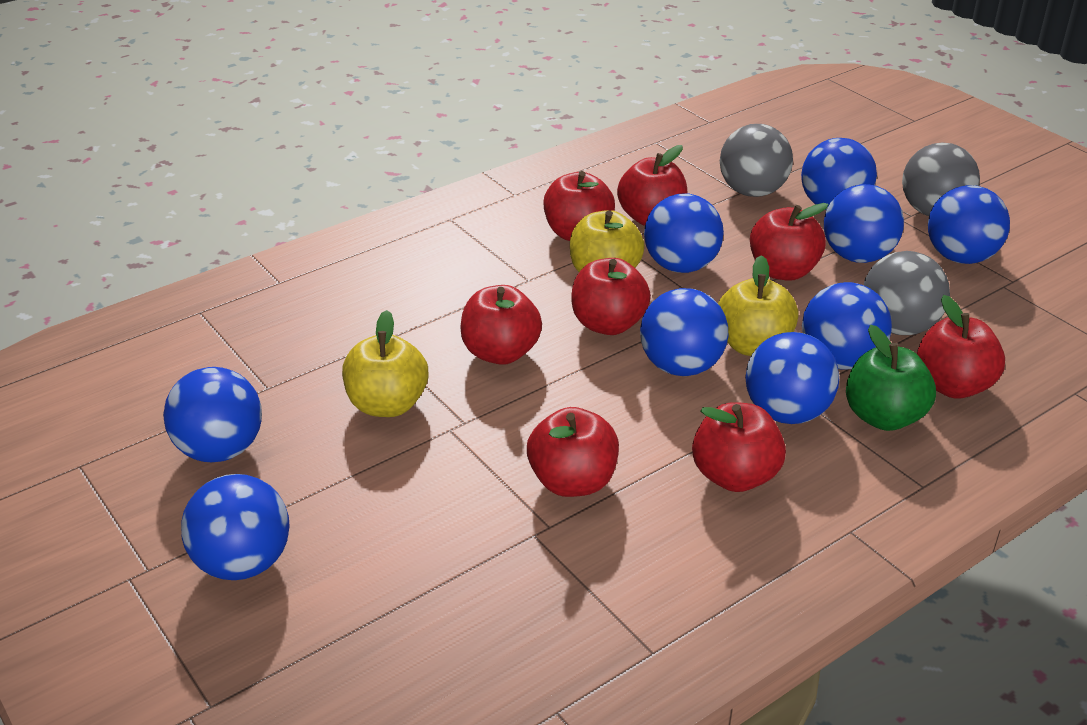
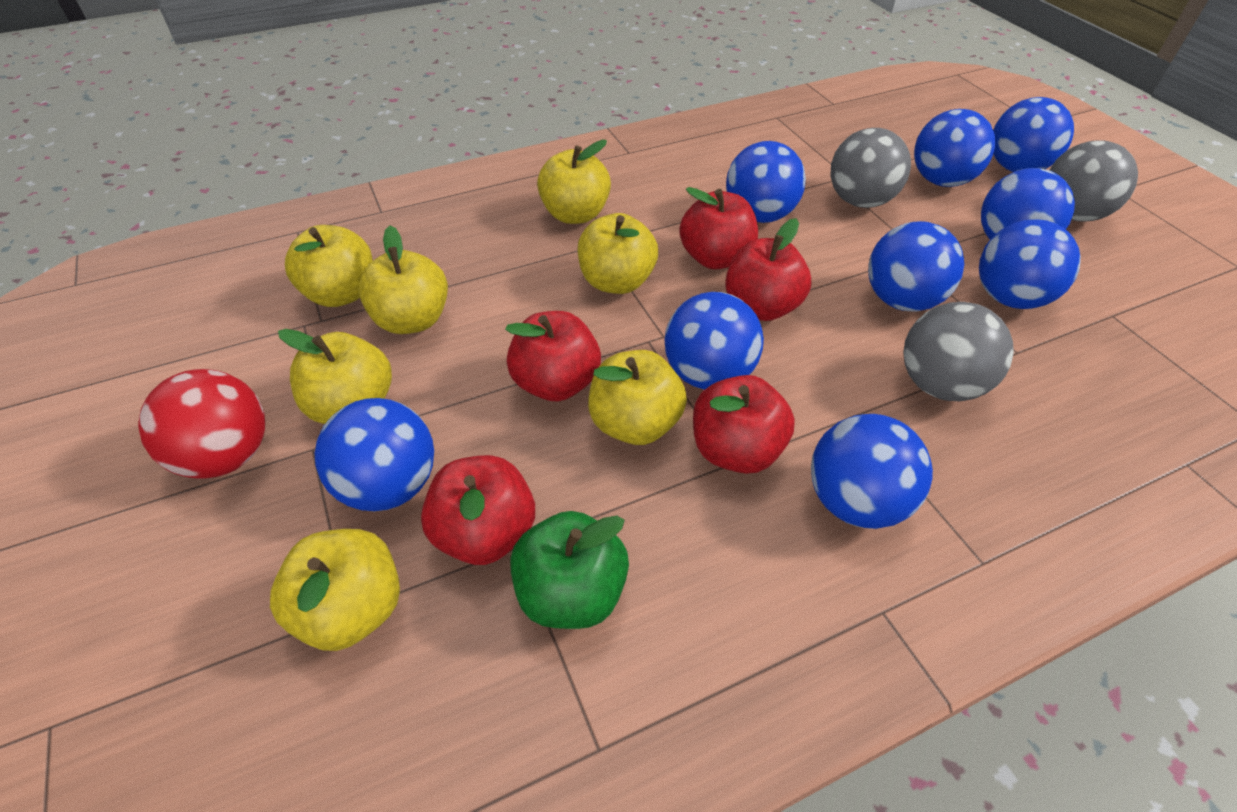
red apple: [460,285,542,365] [527,407,619,497] [544,171,615,241] [571,258,651,335] [617,145,688,226] [692,402,786,492] [750,203,829,281] [917,295,1005,399] = 8 -> [421,455,535,565] [505,311,601,401] [679,187,758,269] [693,375,795,474] [725,218,811,321] = 5
red ball: none = 0 -> [138,369,265,478] = 1
yellow apple: [342,310,428,417] [570,210,645,272] [718,255,799,356] = 3 -> [270,529,400,651] [278,329,392,424] [285,225,373,307] [358,226,448,334] [537,139,611,224] [578,213,658,294] [588,350,687,445] = 7

